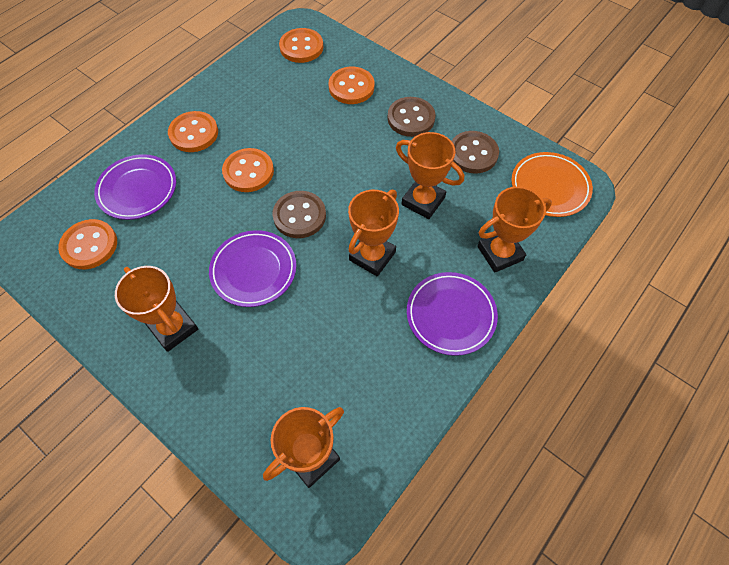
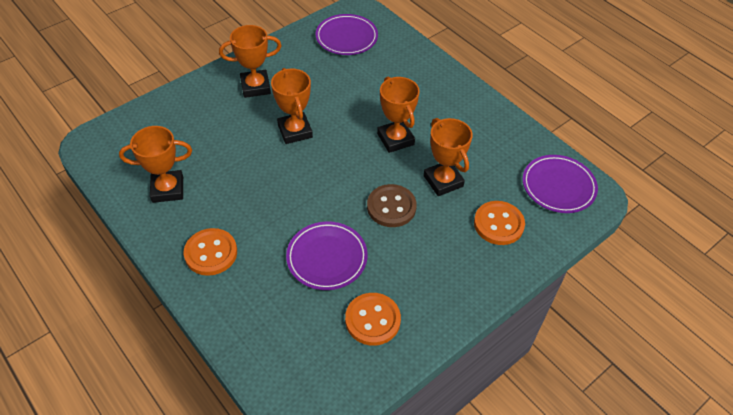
brown button: [272,191,326,238] [387,97,435,137] [452,131,499,174] = 3 -> [367,184,417,227] = 1
orange button: [58,219,117,269] [168,111,218,152] [222,148,274,192] [279,28,323,63] [328,67,374,104] = 5 -> [184,228,237,276] [345,293,401,346] [474,201,525,245] = 3
orange plate: [511,152,593,217] = 1 -> none = 0

